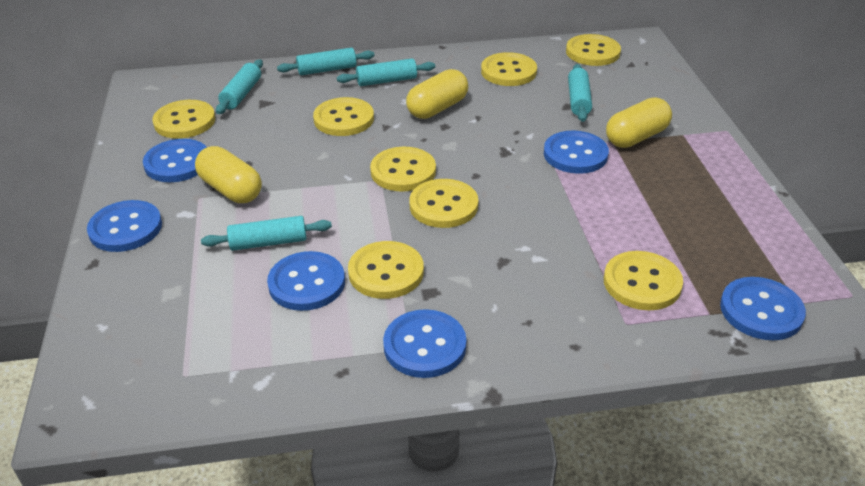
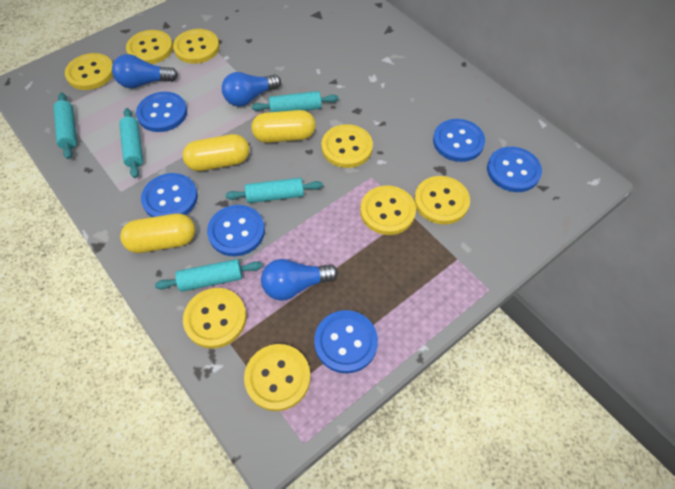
blue light bulb: none = 0 -> [112,54,178,88] [222,72,281,107] [261,259,338,301] = 3

